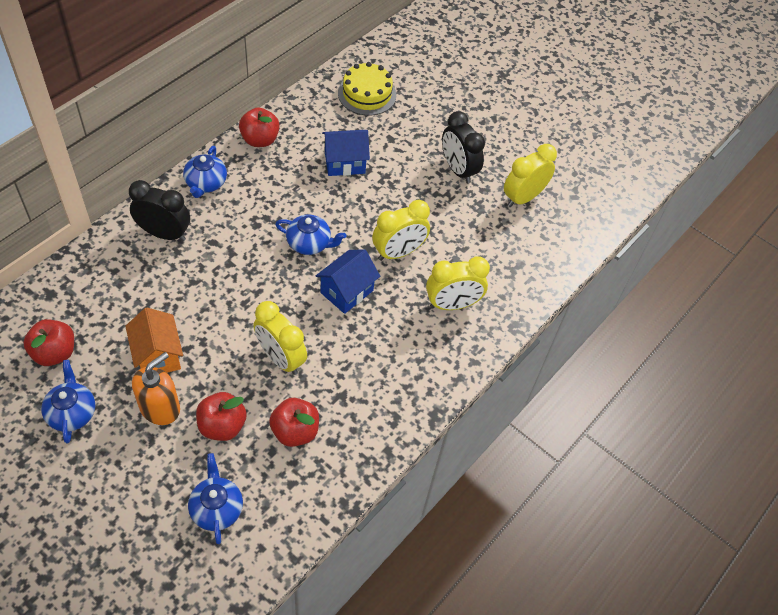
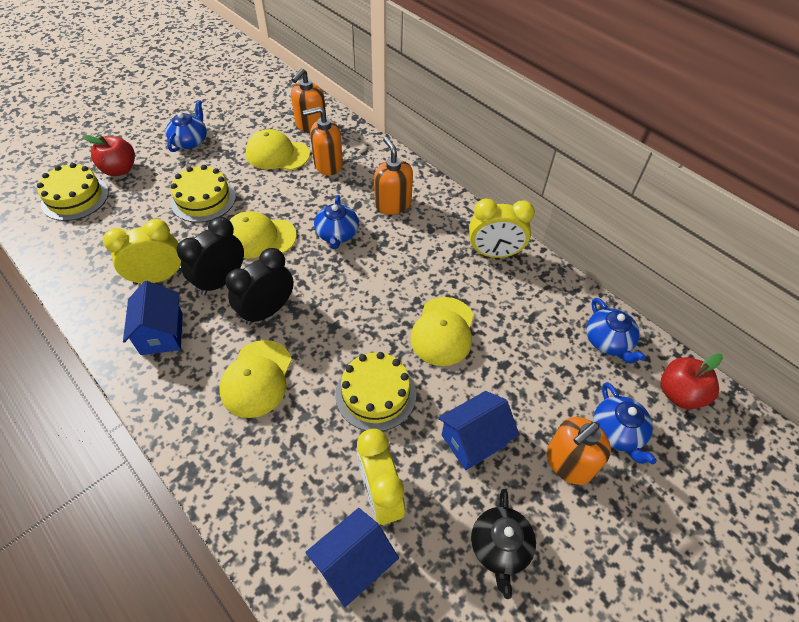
black teapot: none = 0 -> [471,489,536,599] = 1
blue house: [316,249,380,314] [322,130,370,176] = 2 -> [123,281,183,355] [305,508,399,607] [438,391,519,470] = 3
orange house: [125,308,183,373] = 1 -> none = 0
orange soap dispenser: [132,352,180,425] = 1 -> [291,68,326,133] [303,106,343,175] [374,137,413,215] [547,417,611,485] = 4
red apple: [23,319,74,366] [196,392,247,441] [239,107,280,147] [269,398,319,447] = 4 -> [82,135,135,176] [661,353,723,410] = 2
yellow cake: [338,62,396,116] = 1 -> [37,163,109,221] [171,165,236,223] [335,352,416,431] = 3
yellow cap: none = 0 -> [219,340,292,418] [229,211,297,259] [246,129,310,170] [411,297,474,366] = 4
yellow clock: [253,301,307,375] [372,200,430,261] [426,257,490,310] [504,144,557,207] = 4 -> [103,219,182,285] [357,429,405,525] [469,198,535,258] = 3

